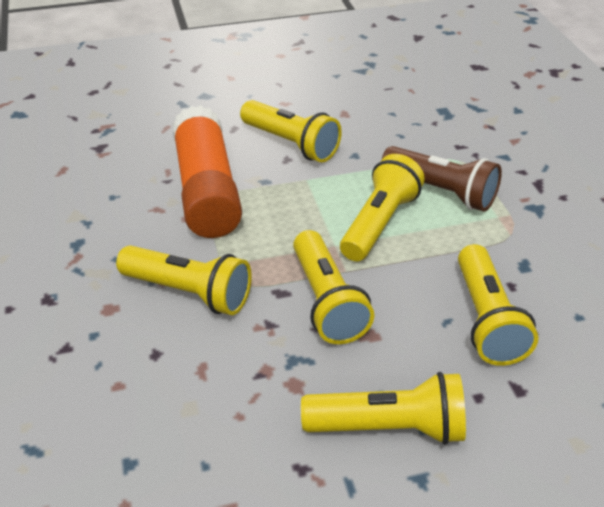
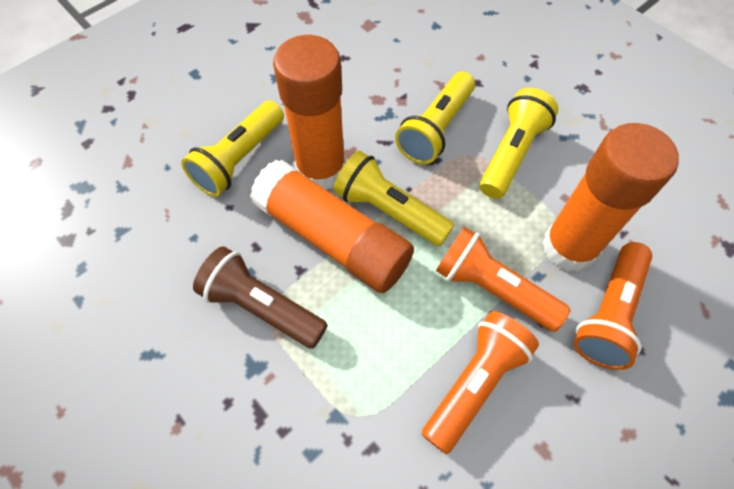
orange flashlight: none = 0 -> [422,311,539,454] [436,227,570,332] [574,242,652,370] = 3
orange glue stick: [172,105,242,238] = 1 -> [250,160,414,293] [273,35,346,190] [542,123,679,272] = 3
yellow flashlight: [116,245,252,315] [240,100,342,162] [293,230,374,344] [301,372,466,445] [340,154,425,261] [458,244,538,366] = 6 -> [181,101,284,197] [334,151,454,246] [395,72,475,164] [480,88,558,199] = 4

